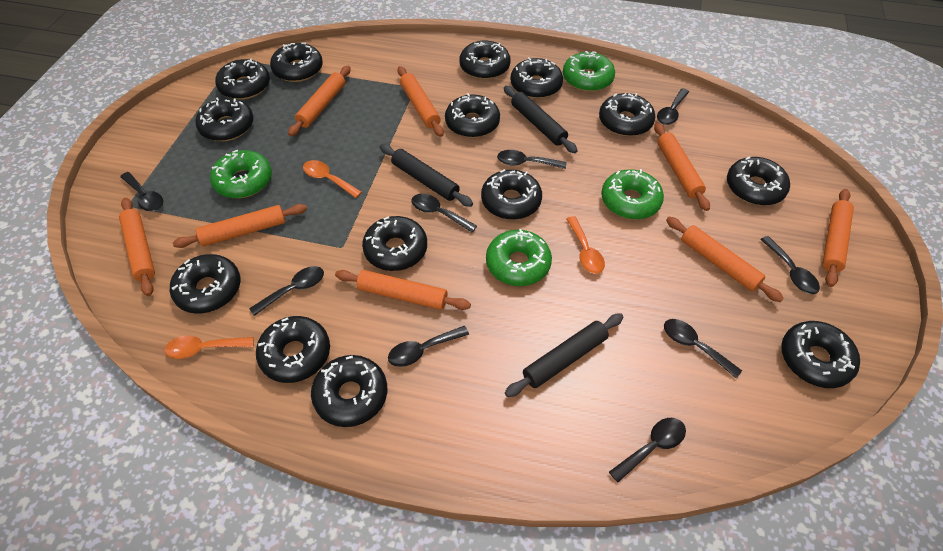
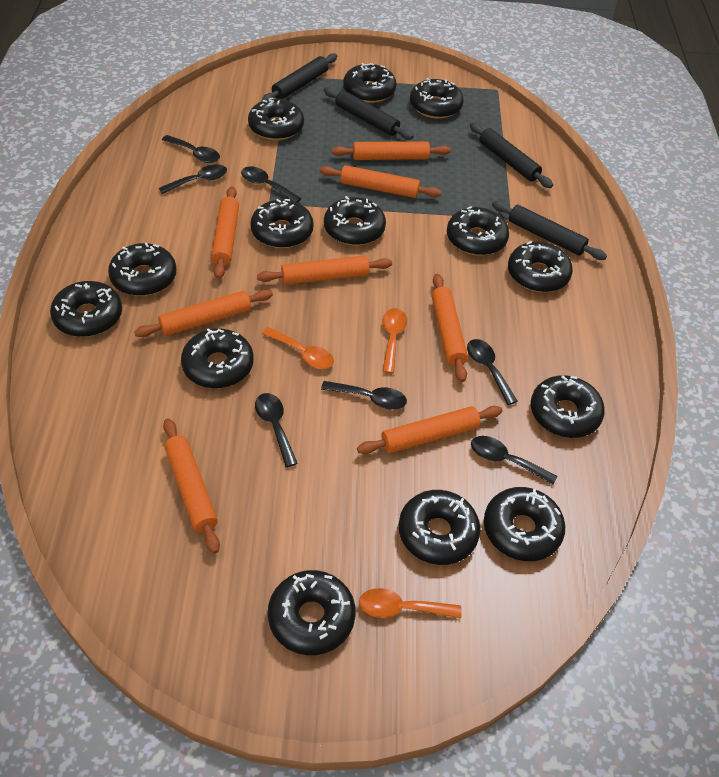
black rolling pin: [380,144,473,207] [504,86,578,153] [505,313,623,397] = 3 -> [262,53,337,100] [324,87,413,140] [470,122,553,188] [492,201,607,260] = 4
black spoon: [120,172,163,211] [249,266,324,316] [388,326,469,367] [412,194,477,232] [497,150,566,169] [609,418,686,483] [657,88,689,125] [664,319,742,378] [760,236,820,294] = 9 -> [159,164,227,194] [162,135,220,163] [241,166,302,203] [255,393,298,467] [321,381,407,410] [467,339,518,405] [471,436,557,485] = 7
green donut: [210,150,272,198] [486,229,552,286] [563,51,615,92] [601,169,664,219] = 4 -> none = 0

